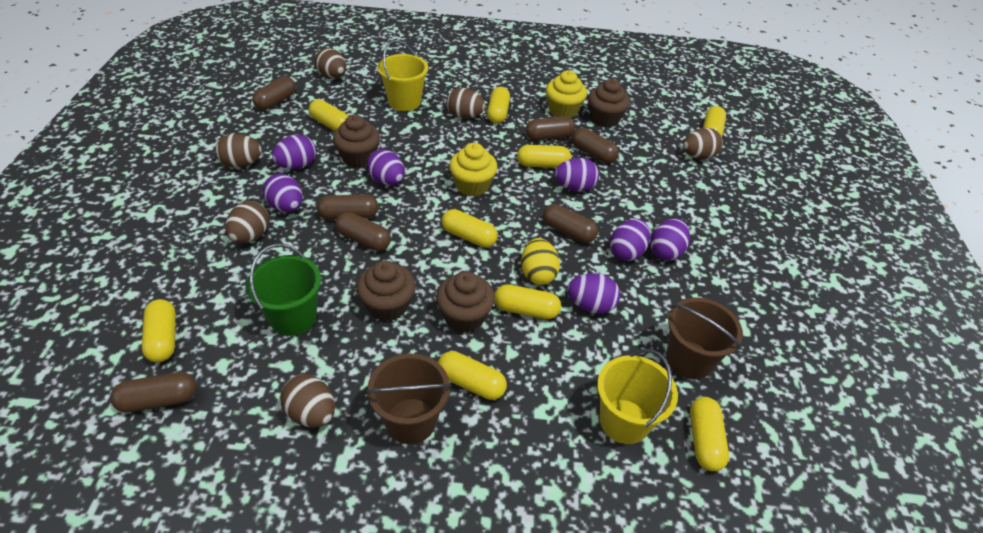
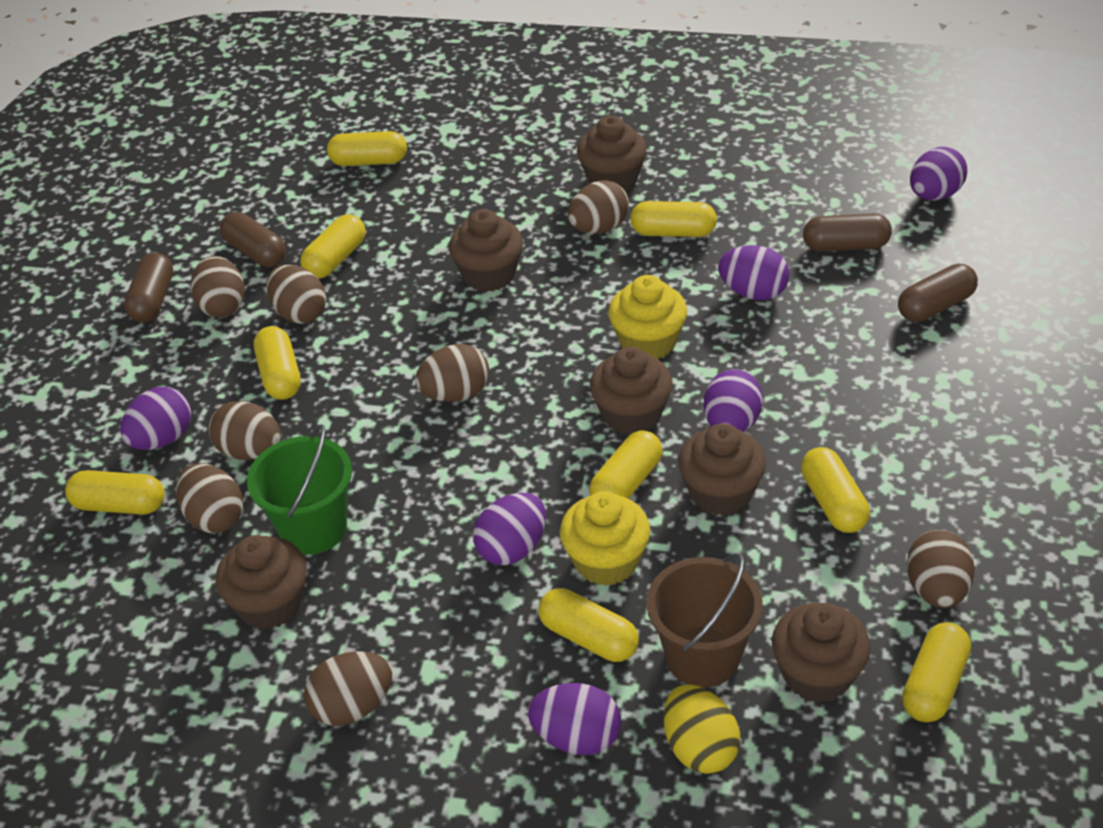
brown bucket: [366,354,451,444] [666,298,743,379] = 2 -> [647,553,763,687] = 1
brown capsule: [110,372,197,413] [252,76,296,110] [317,194,378,220] [335,212,391,251] [525,116,575,140] [543,204,598,243] [572,128,619,163] = 7 -> [124,252,173,323] [220,212,286,267] [803,213,892,252] [898,264,978,322] = 4
brown cupcake: [333,115,380,168] [357,261,415,322] [436,271,495,333] [588,79,630,127] = 4 -> [216,535,307,629] [449,209,523,292] [577,116,647,191] [590,347,673,435] [678,423,766,516] [772,603,871,703] = 6
brown egg: [215,134,262,168] [225,201,269,243] [280,374,335,427] [315,48,346,79] [446,88,485,119] [683,128,723,159] = 6 -> [176,463,243,533] [191,256,245,318] [208,401,281,460] [266,265,326,324] [304,651,392,726] [415,344,489,402] [568,180,629,234] [907,530,975,608] = 8
purple egg: [263,174,303,212] [272,134,316,169] [367,149,405,186] [555,158,599,192] [567,273,621,314] [610,219,650,261] [650,219,690,261] = 7 -> [120,387,191,450] [473,493,546,565] [528,683,621,755] [704,369,763,432] [718,245,790,300] [910,147,967,201] = 6
yellow bucket: [378,40,428,111] [597,349,678,444] = 2 -> none = 0

